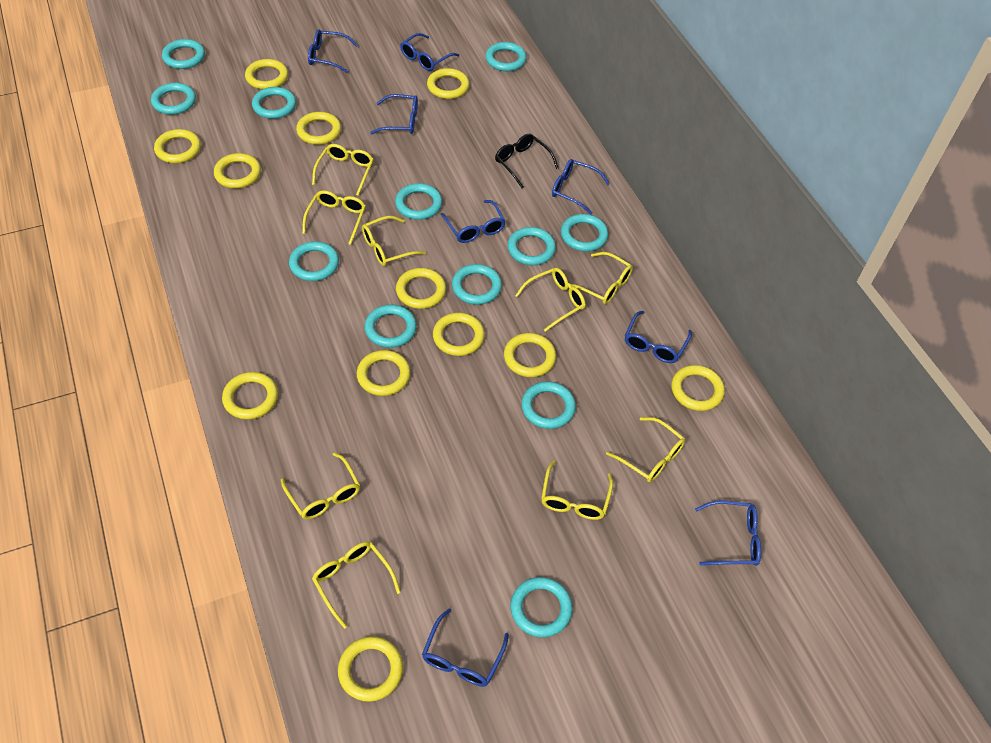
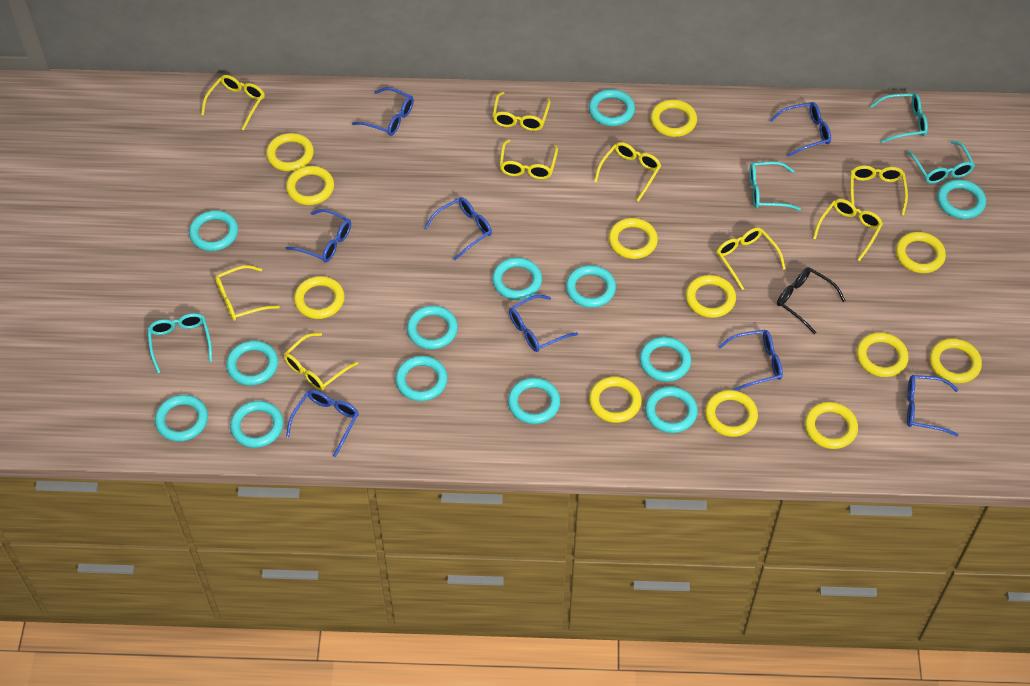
turquoise glasses: none = 0 -> [147,313,212,373] [749,162,801,210] [870,93,928,143] [907,141,975,184] = 4
turquoise ring: [151,83,196,115] [162,39,205,69] [252,87,296,119] [289,241,339,281] [364,305,417,348] [395,183,442,220] [452,264,502,305] [485,42,527,71] [507,227,556,265] [511,577,573,637] [521,381,576,429] [561,214,608,252] = 12 -> [155,395,208,442] [189,210,238,251] [226,341,278,386] [230,401,283,448] [395,356,448,401] [407,306,458,350] [492,258,542,300] [508,378,560,424] [566,265,616,308] [589,89,635,126] [639,337,691,382] [645,386,698,433] [937,179,986,219] = 13

